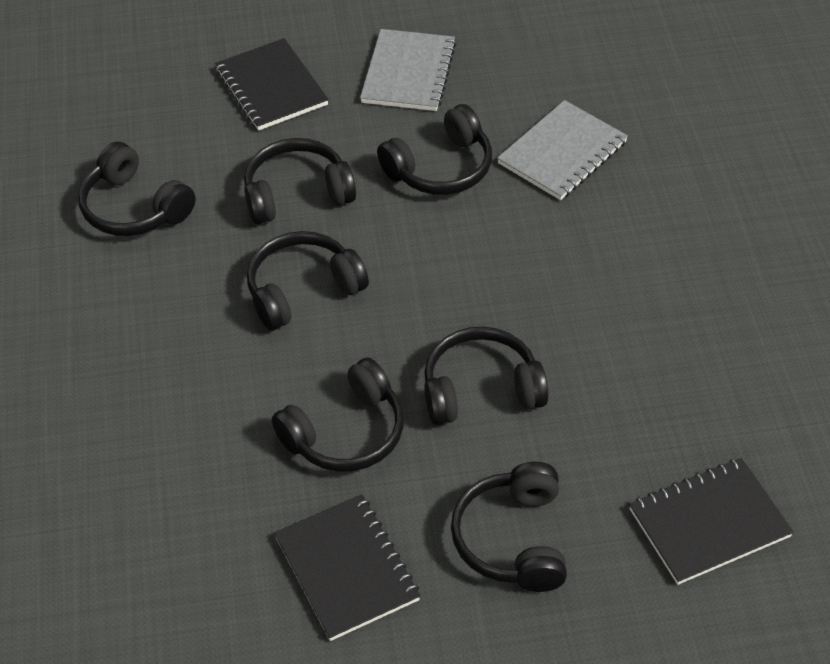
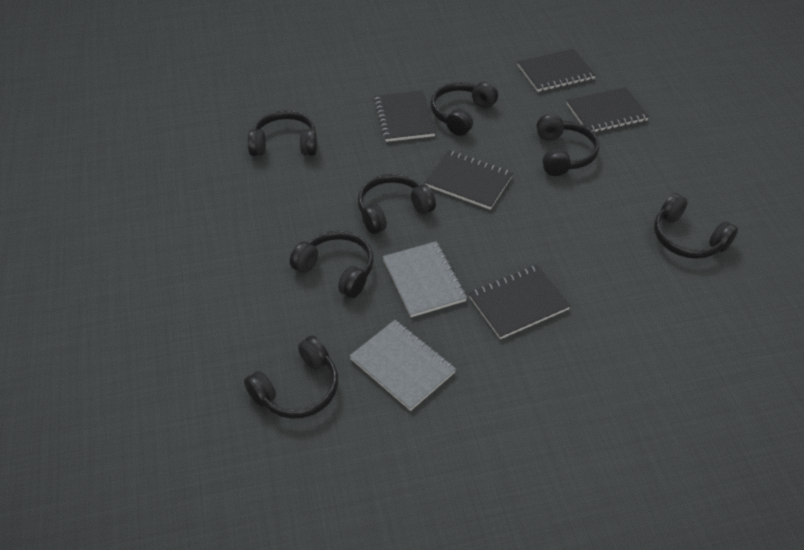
black notebook: [215,38,329,131] [274,494,421,641] [629,458,794,585] = 3 -> [374,91,436,142] [425,151,513,210] [469,265,570,339] [517,49,596,92] [566,87,649,132] = 5

